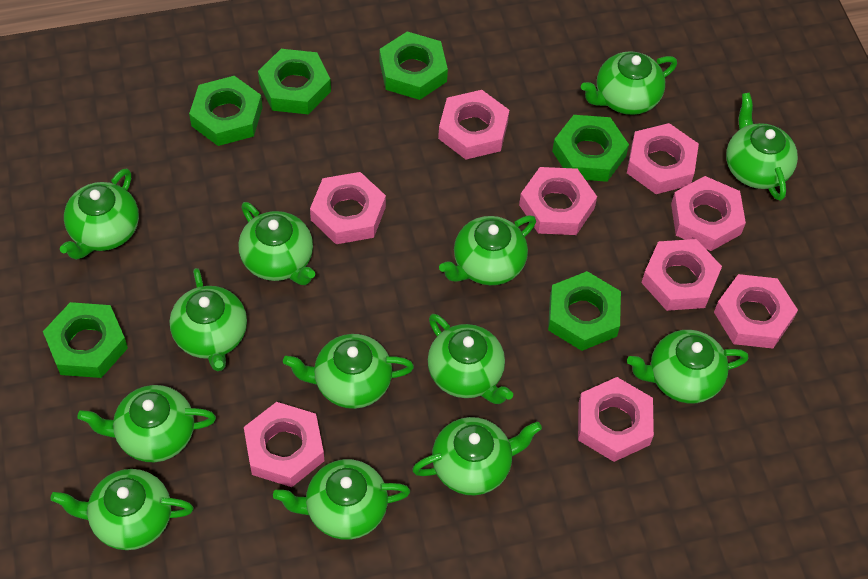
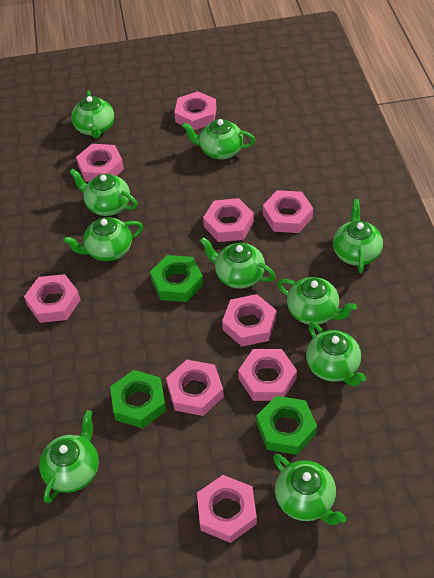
green nut: [43,302,128,378] [189,76,263,146] [258,49,331,114] [380,31,448,100] [548,271,621,351] [552,115,629,182] = 6 -> [110,370,166,428] [150,255,203,302] [256,396,317,455] = 3
green teapot: [51,469,193,550] [60,168,139,260] [78,385,216,462] [170,268,247,371] [239,202,315,285] [273,459,410,540] [283,334,414,409] [412,417,542,495] [428,314,513,404] [439,215,536,285] [581,51,677,115] [627,330,749,403] [726,92,798,201] = 13 -> [39,410,99,503] [63,217,143,261] [69,169,138,216] [71,90,114,139] [182,119,255,160] [200,237,276,289] [273,454,346,525] [277,277,357,325] [306,322,366,387] [333,199,383,273] = 10

